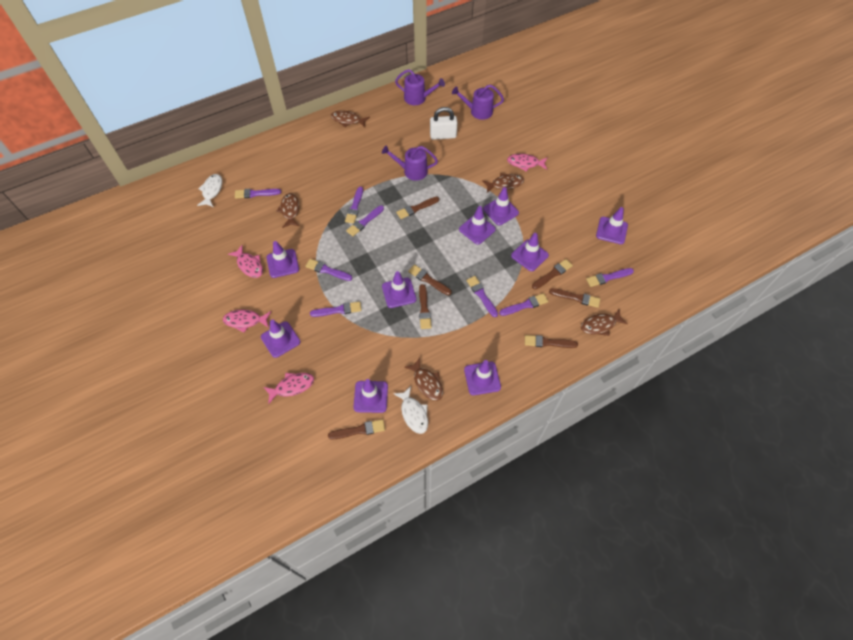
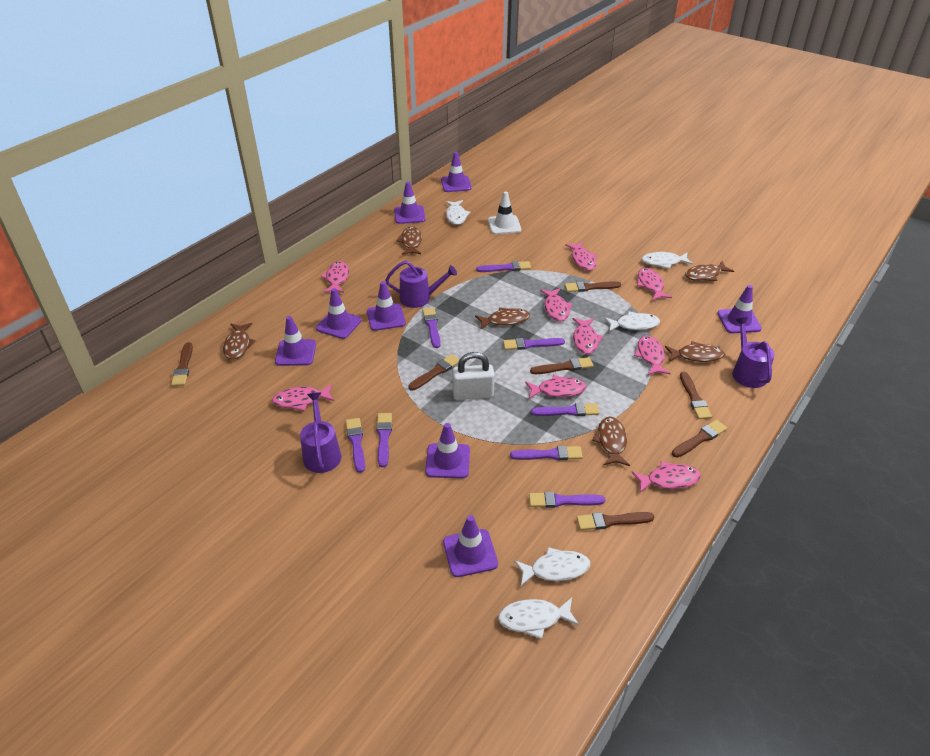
brown fish: [276,193,299,228] [331,110,370,127] [404,358,443,401] [482,173,524,193] [581,310,628,336] = 5 -> [223,323,256,360] [396,226,422,255] [475,308,530,330] [592,417,630,466] [665,341,724,362] [685,261,734,281] = 6
pink fish: [223,310,271,333] [228,245,263,278] [264,373,314,404] [507,154,548,172] = 4 -> [272,384,334,411] [321,261,349,293] [525,375,586,399] [540,288,573,321] [565,242,597,270] [573,318,603,354] [631,461,701,493] [634,335,671,375] [637,268,672,301] = 9
purple traffic cone: [261,319,300,358] [267,241,299,278] [354,379,388,413] [382,271,416,308] [459,206,496,245] [464,360,501,395] [483,187,519,225] [511,233,549,271] [596,207,628,244] = 9 -> [275,316,316,366] [316,288,362,339] [367,281,406,331] [394,181,426,224] [425,423,470,479] [441,152,472,192] [443,515,498,577] [717,285,762,333] = 8
white fish: [197,174,222,207] [393,386,428,434] = 2 -> [445,200,470,225] [498,598,579,639] [514,547,590,586] [604,311,660,332] [642,252,693,269] = 5
white traffic cone: none = 0 -> [488,191,521,234] = 1

